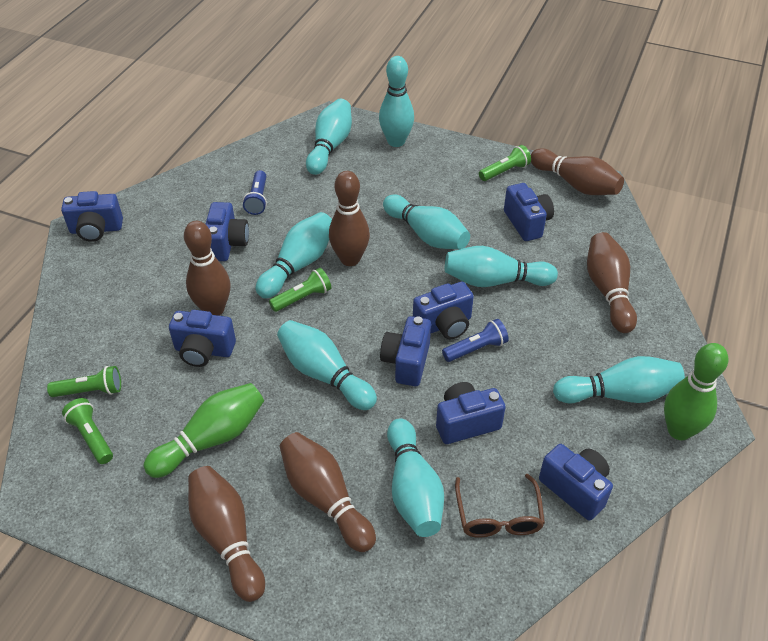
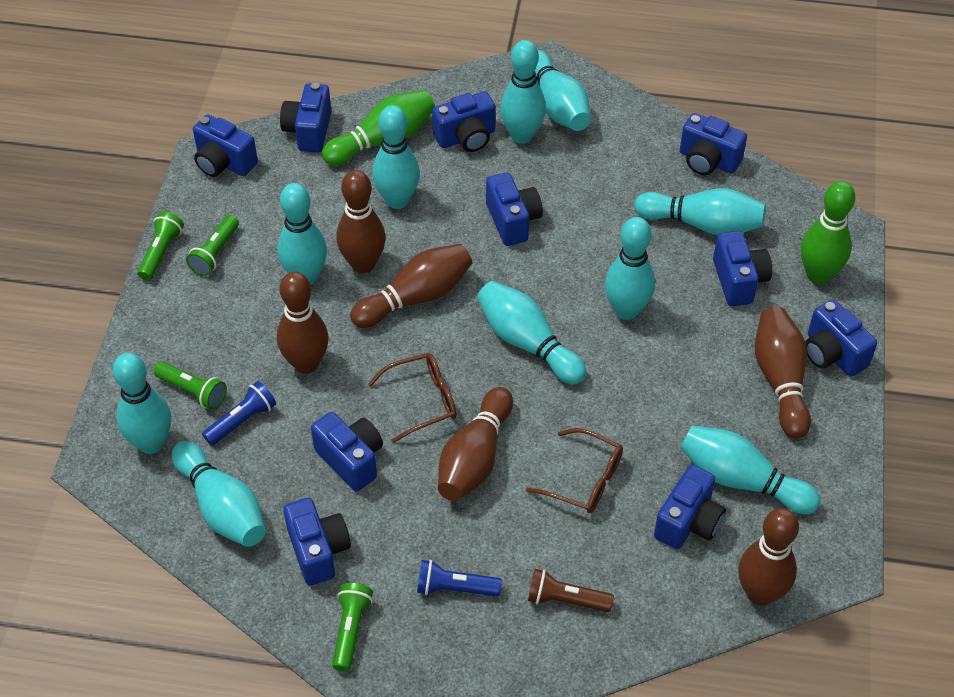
blue camera: [61,191,123,242] [169,310,236,367] [206,202,249,261] [380,316,431,386] [413,282,474,339] [436,382,506,444] [504,183,554,241] [539,444,613,521] = 8 -> [193,114,258,177] [280,82,331,153] [283,498,351,586] [311,412,383,491] [432,91,496,152] [486,172,543,246] [654,465,726,549] [680,113,747,175] [713,231,772,306] [805,299,877,377] = 10
brown flashlight: none = 0 -> [528,569,614,612] = 1
brown glasses: [455,474,545,538] = 1 -> [368,353,457,443] [526,428,623,513] = 2
turquoise bowling pin: [256,212,332,298] [277,320,377,410] [306,99,352,175] [379,56,414,147] [383,194,470,249] [387,418,444,537] [445,246,558,287] [553,356,685,403] = 8 -> [113,353,171,454] [172,441,266,547] [277,183,327,285] [372,105,420,209] [477,281,587,385] [500,40,546,144] [535,50,591,131] [605,217,655,320] [634,188,766,235] [680,425,821,514] = 10

